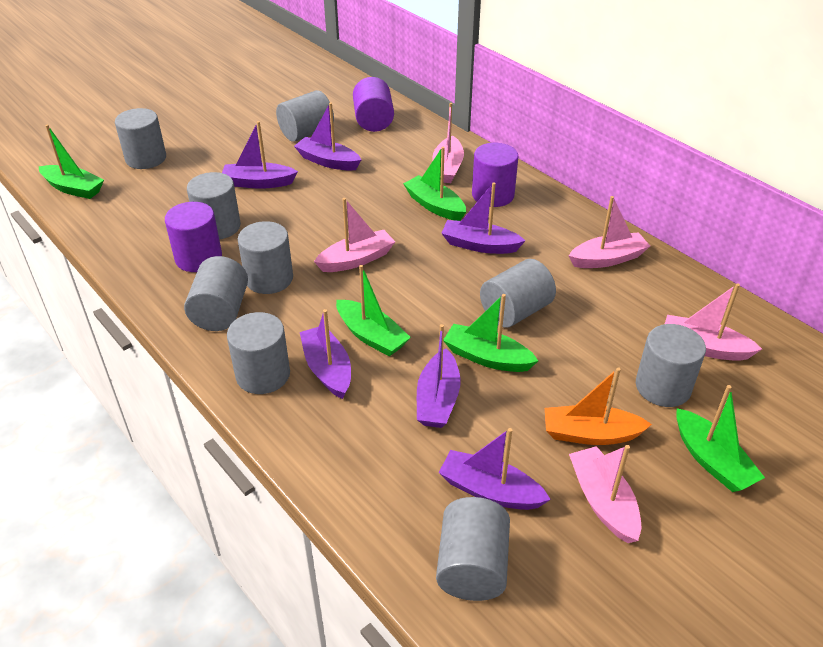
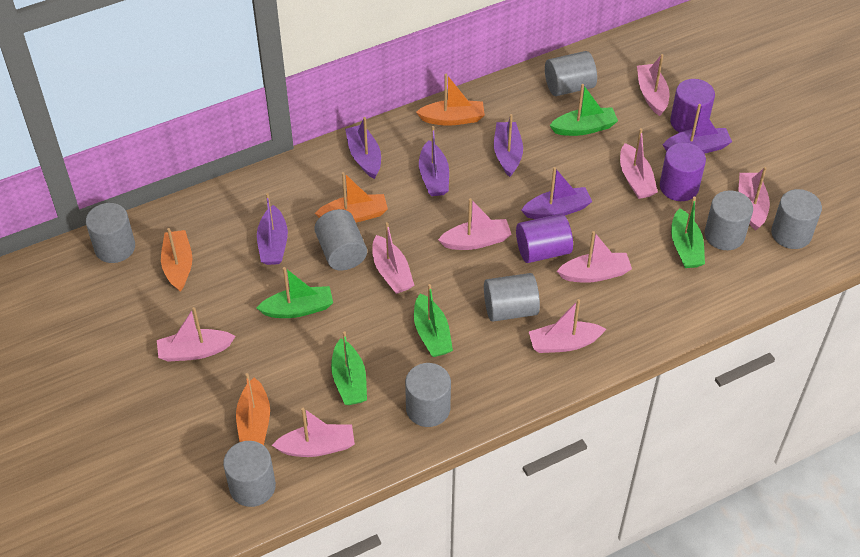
grey cylinder: [115,108,166,169] [184,256,248,331] [187,172,241,239] [227,312,290,394] [238,221,293,294] [276,90,334,142] [436,497,510,601] [480,259,556,328] [636,324,706,407] = 9 -> [86,203,135,263] [223,441,276,507] [314,209,367,270] [405,363,451,427] [484,273,540,322] [545,51,597,96] [704,190,753,250] [771,189,822,249] = 8
orange boat: [545,367,652,445] = 1 -> [161,228,192,292] [236,373,270,445] [315,172,388,222] [416,74,485,126] = 4
pink boat: [314,198,395,272] [432,103,464,183] [569,196,650,268] [569,445,641,543] [665,283,762,361] = 5 -> [157,307,235,362] [272,408,355,457] [372,222,414,294] [438,198,512,250] [529,299,606,353] [557,231,632,283] [620,128,658,199] [637,54,669,116] [739,167,770,231] = 9

